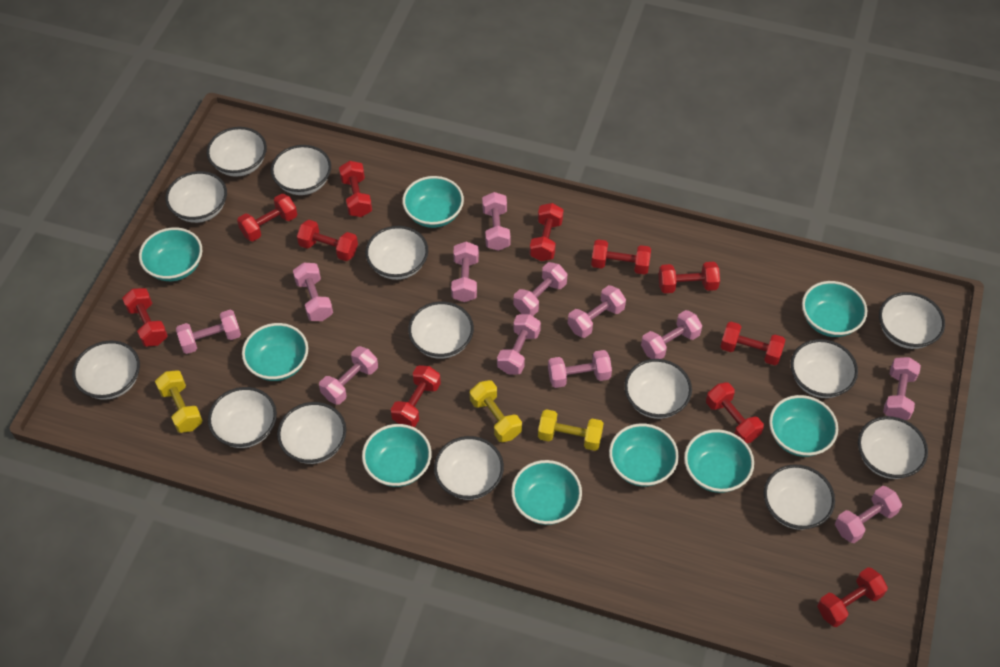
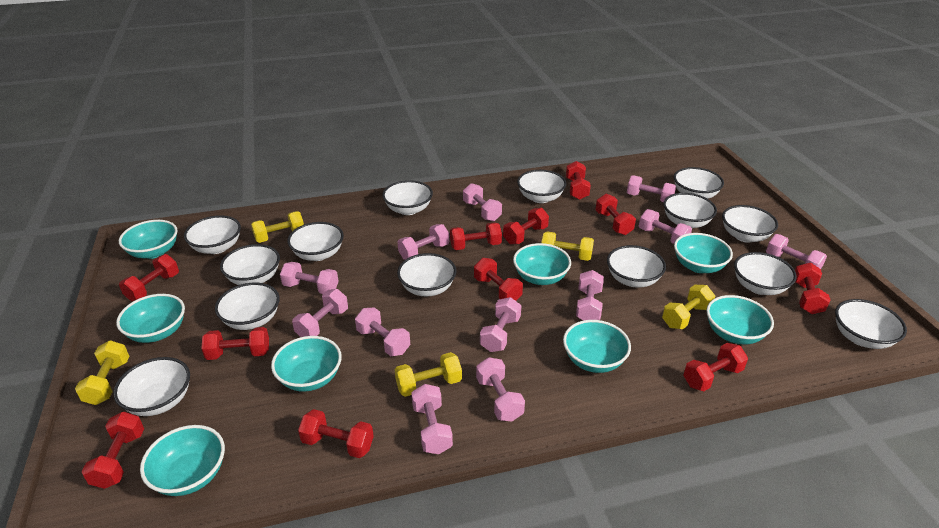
turquoise bowl: [139,227,202,281] [242,323,308,381] [362,424,432,487] [402,176,464,228] [511,460,582,525] [609,423,679,486] [684,429,754,493] [769,395,838,457] [802,281,867,337] = 9 -> [116,294,185,343] [119,220,178,259] [140,425,225,496] [271,336,342,392] [513,243,571,285] [563,320,631,373] [674,233,733,273] [706,295,774,344] = 8
yellow dumbbell: [155,370,203,433] [470,380,522,442] [538,409,604,451] = 3 -> [75,340,130,405] [251,211,304,243] [395,352,462,397] [541,231,594,261] [662,285,715,329] = 5

